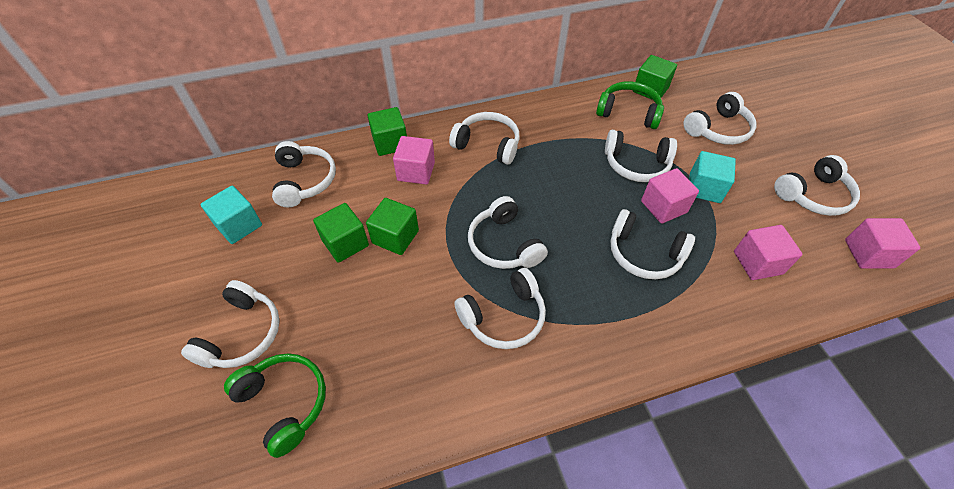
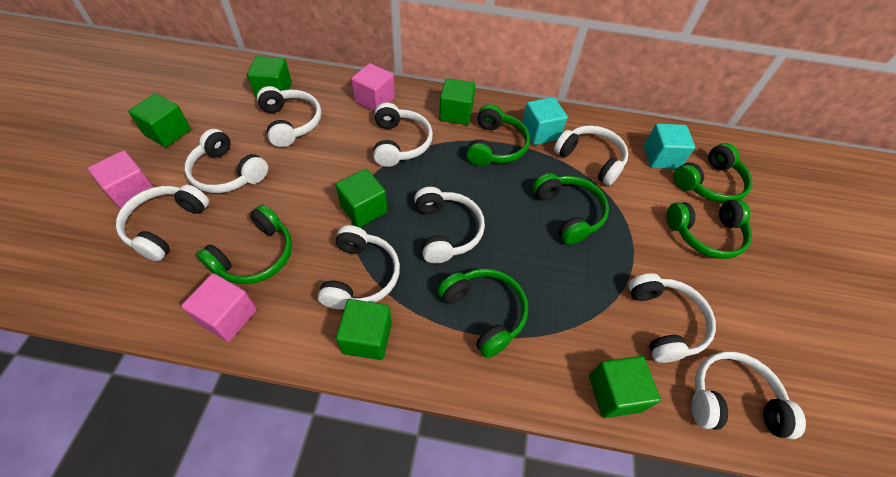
green cube: [313,203,369,263] [366,198,419,255] [368,107,407,156] [633,55,677,100] = 4 -> [128,93,191,147] [247,56,292,101] [336,169,388,227] [336,299,392,360] [439,78,475,125] [589,356,661,418] = 6
green headphones: [224,353,326,458] [596,81,664,129] = 2 -> [197,204,292,284] [438,269,528,358] [466,104,530,166] [532,173,609,245] [667,200,752,259] [673,143,752,203] = 6
pink cube: [393,136,435,184] [641,168,699,224] [734,225,802,280] [845,218,920,269] = 4 -> [88,150,154,209] [181,273,257,342] [351,63,395,112] = 3

